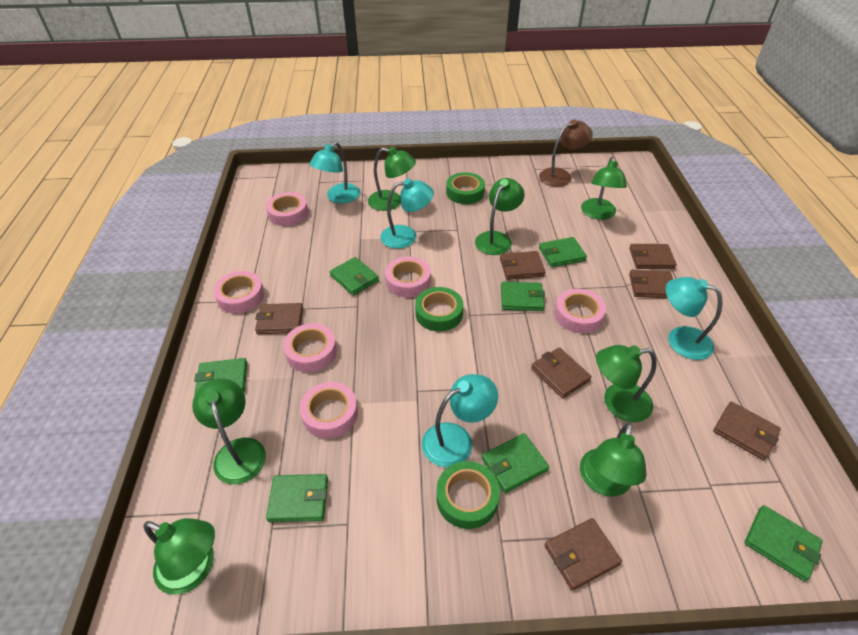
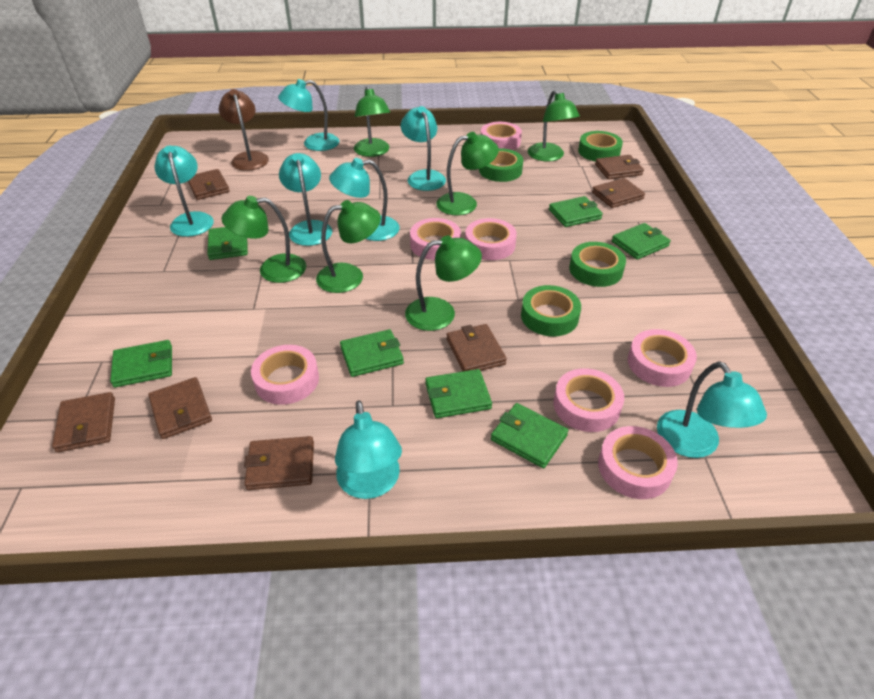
green lamp: [143,518,215,595] [192,378,266,484] [368,147,416,211] [475,178,525,255] [580,422,647,496] [581,157,627,220] [596,345,657,422] = 7 -> [221,196,306,283] [316,200,381,293] [354,86,390,157] [405,236,482,331] [436,132,499,215] [528,90,580,161] = 6
green tape: [415,287,464,332] [436,461,500,529] [446,172,485,204] = 3 -> [479,148,523,182] [521,285,581,336] [569,242,626,287] [578,131,623,162] = 4
pink tape: [213,271,264,313] [266,192,308,226] [283,323,337,372] [300,382,358,438] [385,256,431,297] [554,289,606,333] = 6 -> [251,345,319,405] [410,218,461,260] [465,218,517,260] [481,122,522,150] [554,368,624,432] [598,426,678,499] [628,329,697,387] = 7
turquoise lamp: [310,142,360,204] [380,178,434,249] [422,374,498,467] [666,277,722,360] = 4 -> [155,146,214,237] [278,79,339,151] [279,153,332,246] [329,158,399,241] [335,400,402,499] [401,106,446,191] [657,361,767,458] = 7

